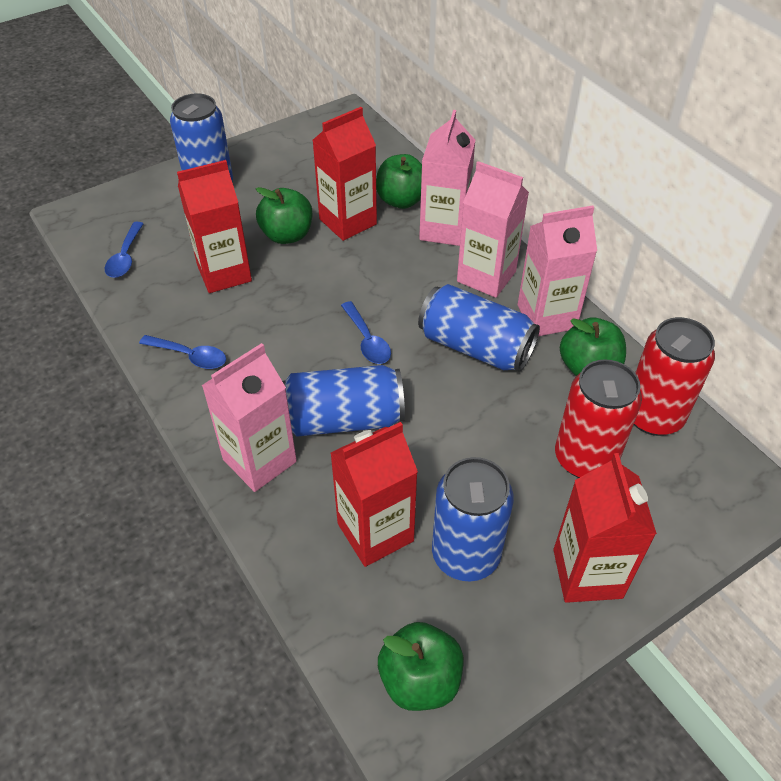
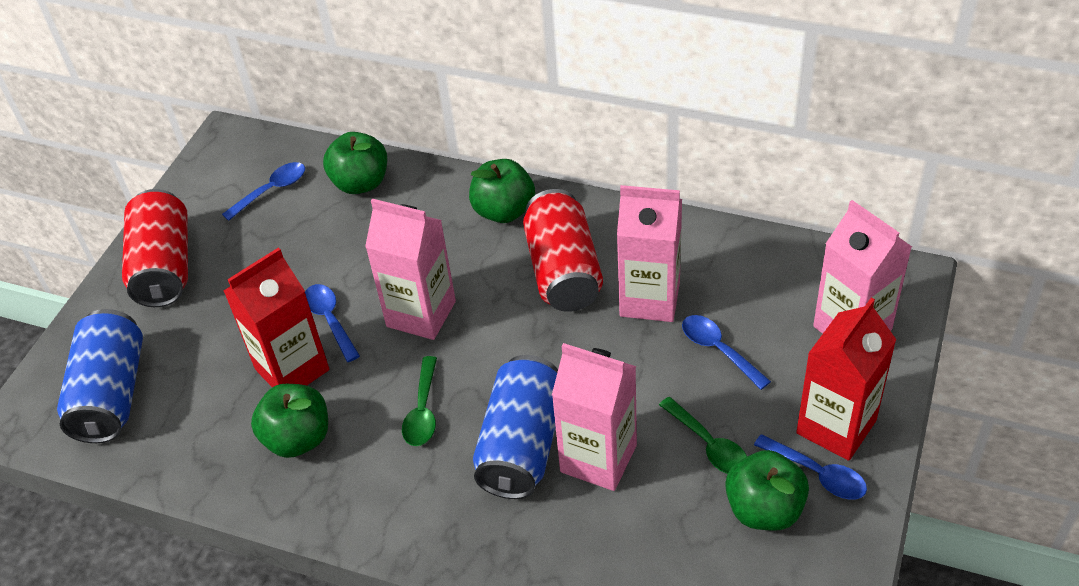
blue can: [170,93,233,181] [282,365,405,437] [418,284,540,372] [432,457,514,581] = 4 -> [57,309,143,443] [473,355,558,499] = 2
blue spoon: [105,222,144,278] [139,335,226,369] [341,301,391,364] = 3 -> [222,162,305,221] [305,284,360,362] [682,315,771,390] [754,434,867,500] = 4
green spoon: none = 0 -> [402,356,437,446] [659,397,747,474] = 2
red carton: [177,160,252,293] [313,107,377,241] [331,422,418,567] [553,453,657,603] = 4 -> [224,247,329,387] [796,298,897,461] = 2

